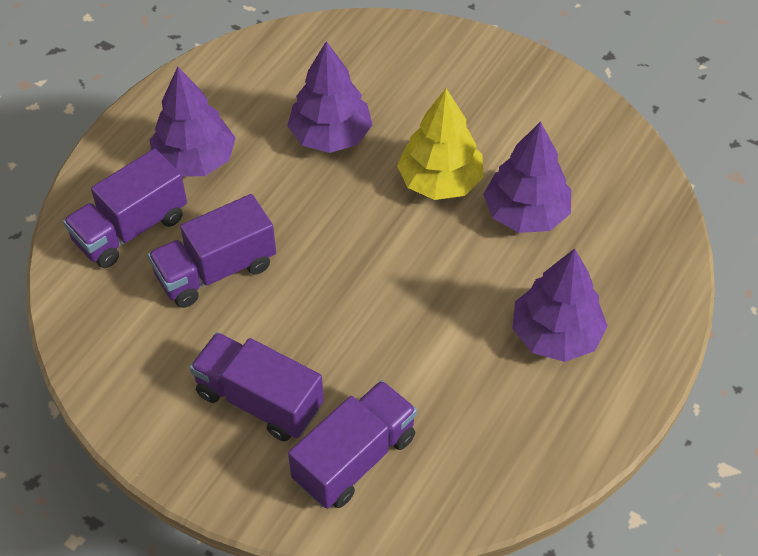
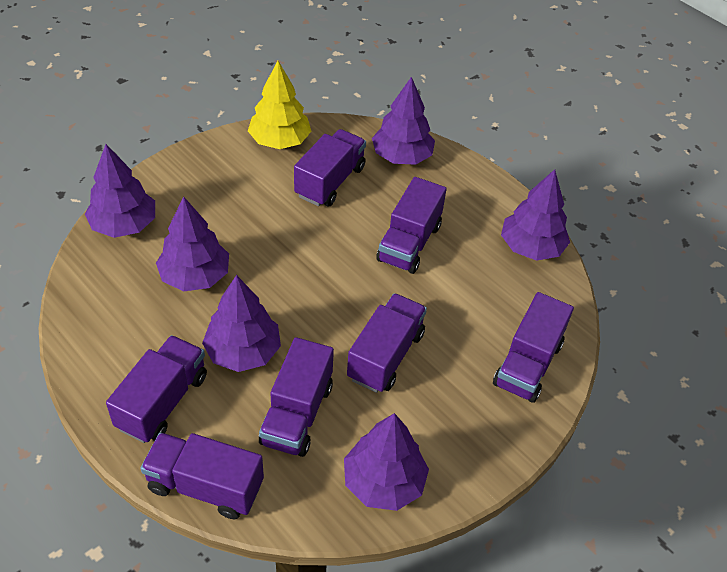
purple tree: [150,66,236,177] [287,41,373,153] [483,121,571,233] [512,248,608,362] = 4 -> [85,144,155,238] [156,197,229,291] [202,275,281,372] [344,413,429,511] [372,77,435,165] [501,169,570,261] = 6
purple truck: [63,149,187,268] [148,194,276,308] [190,332,324,442] [288,380,417,509] = 4 -> [106,335,207,443] [140,433,264,519] [259,337,334,457] [294,129,366,206] [347,293,427,393] [376,177,446,274] [493,292,574,403] = 7

